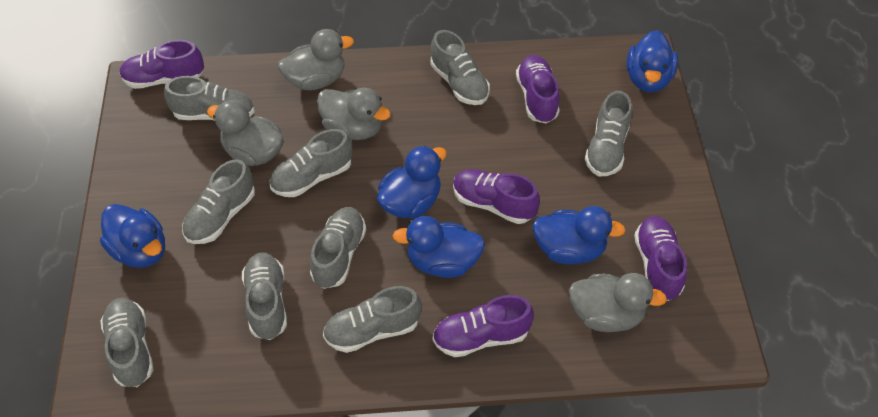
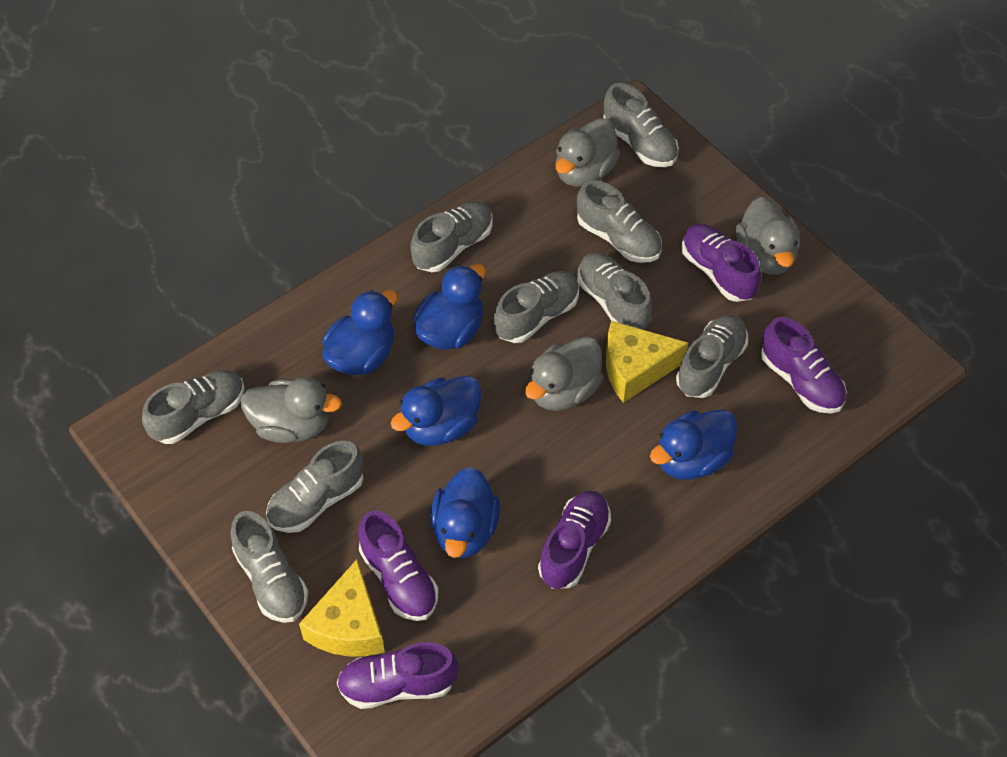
yellow cheese: none = 0 -> [299,559,385,657] [606,321,688,403] = 2

